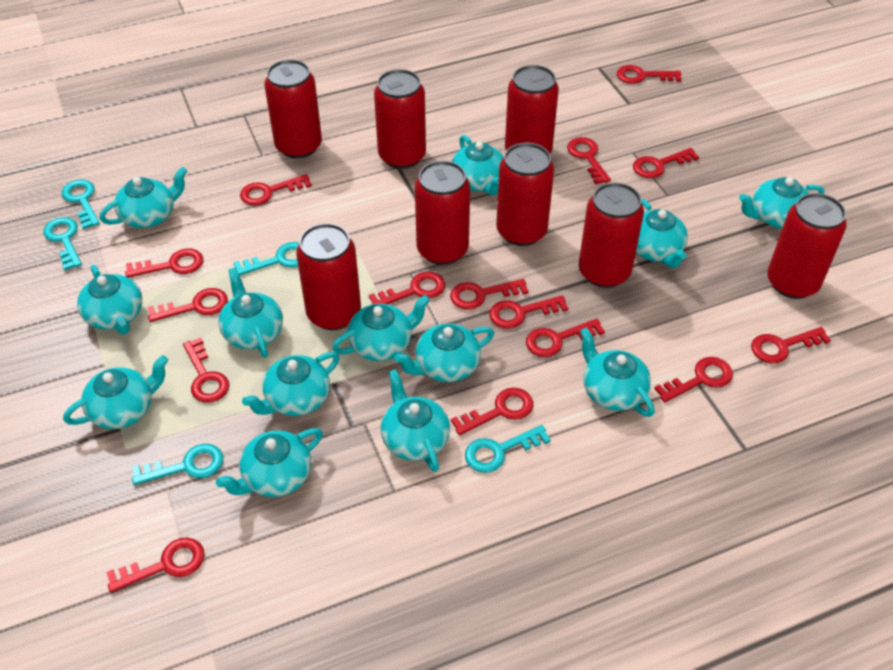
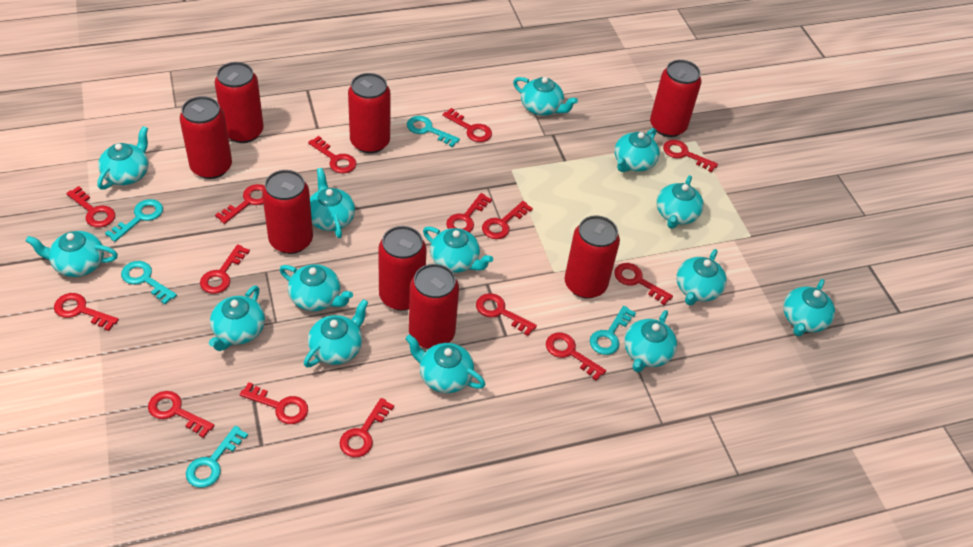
turquoise teapot: [63,355,168,429] [77,265,142,334] [100,167,187,228] [216,428,323,497] [218,268,283,358] [242,352,340,416] [332,295,430,361] [381,369,450,472] [394,323,494,382] [452,135,504,195] [580,327,655,417] [636,199,688,268] [739,177,824,228] = 13 -> [26,231,118,277] [97,126,149,190] [209,285,265,351] [280,264,353,311] [304,299,369,368] [310,168,355,238] [405,334,486,393] [423,226,493,273] [513,77,578,116] [614,128,660,172] [624,310,677,372] [656,175,704,229] [676,249,727,306] [783,279,835,336] = 14

